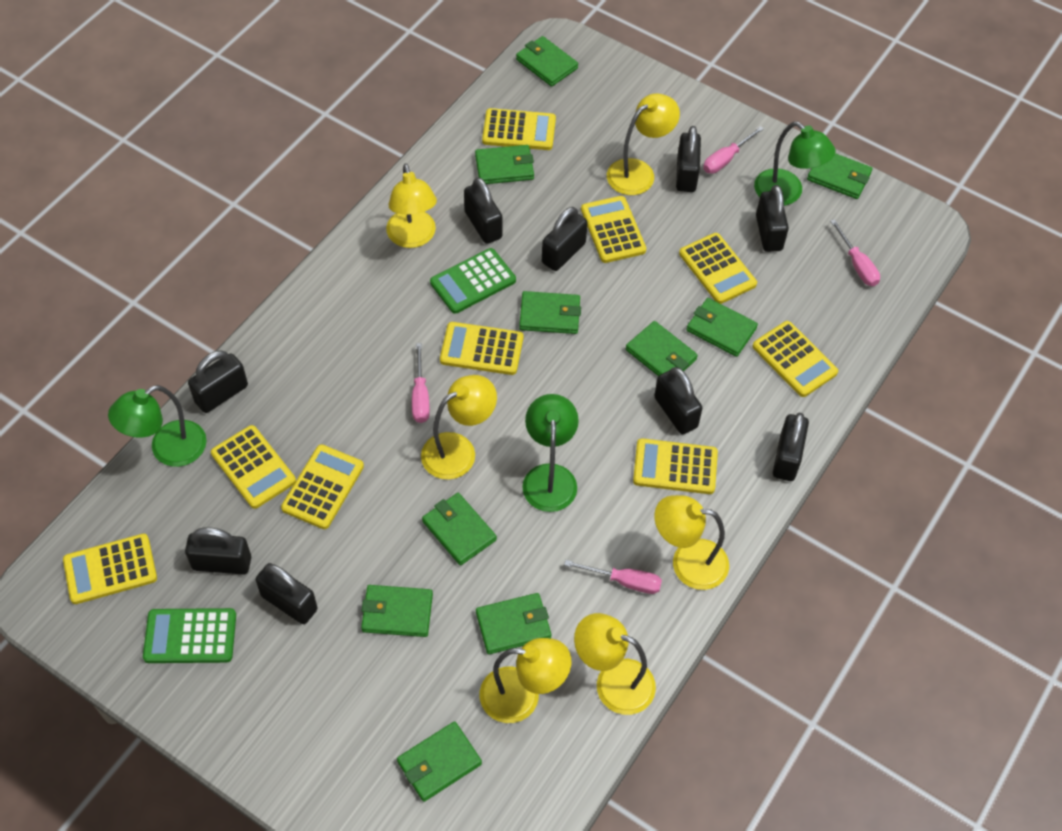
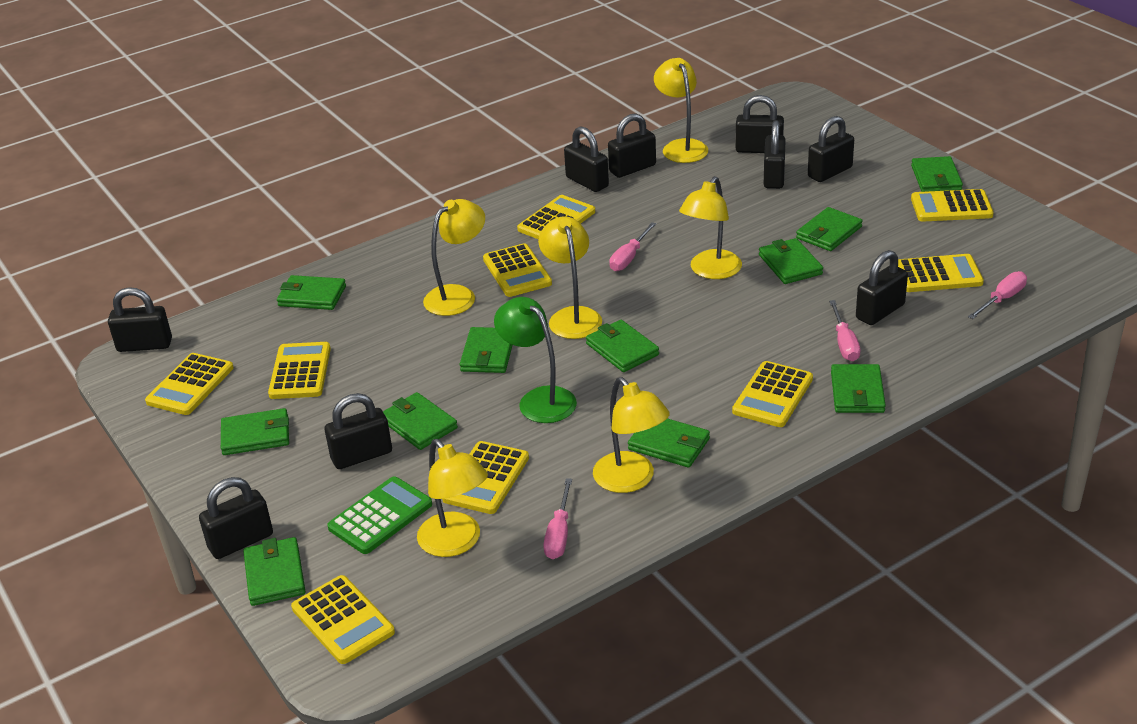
green calculator: [143,608,236,663] [430,248,516,314] = 2 -> [327,476,432,554] = 1
green lamp: [108,385,207,467] [522,394,579,512] [754,121,836,206] = 3 -> [494,297,577,423] = 1
green wallet: [361,585,433,637] [397,721,482,802] [422,493,497,565] [475,145,534,184] [476,593,551,654] [516,36,578,87] [519,291,581,334] [626,321,698,376] [686,298,758,357] [807,153,872,199] = 10 -> [221,408,289,455] [243,537,306,606] [277,275,346,310] [383,392,458,450] [460,327,513,373] [586,320,659,372] [628,418,710,468] [759,238,823,284] [796,207,862,251] [831,364,886,413] [911,156,963,192] = 11

